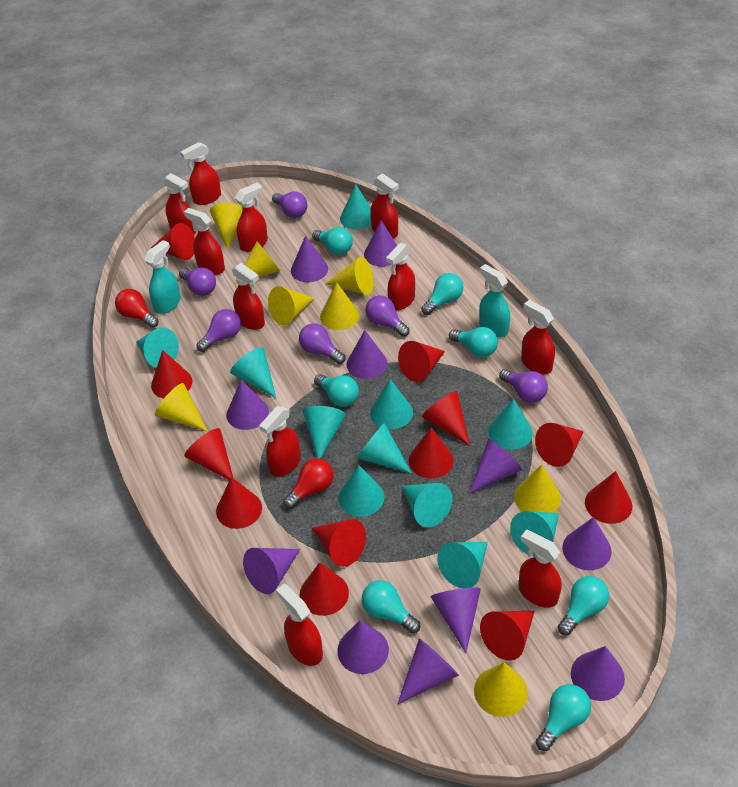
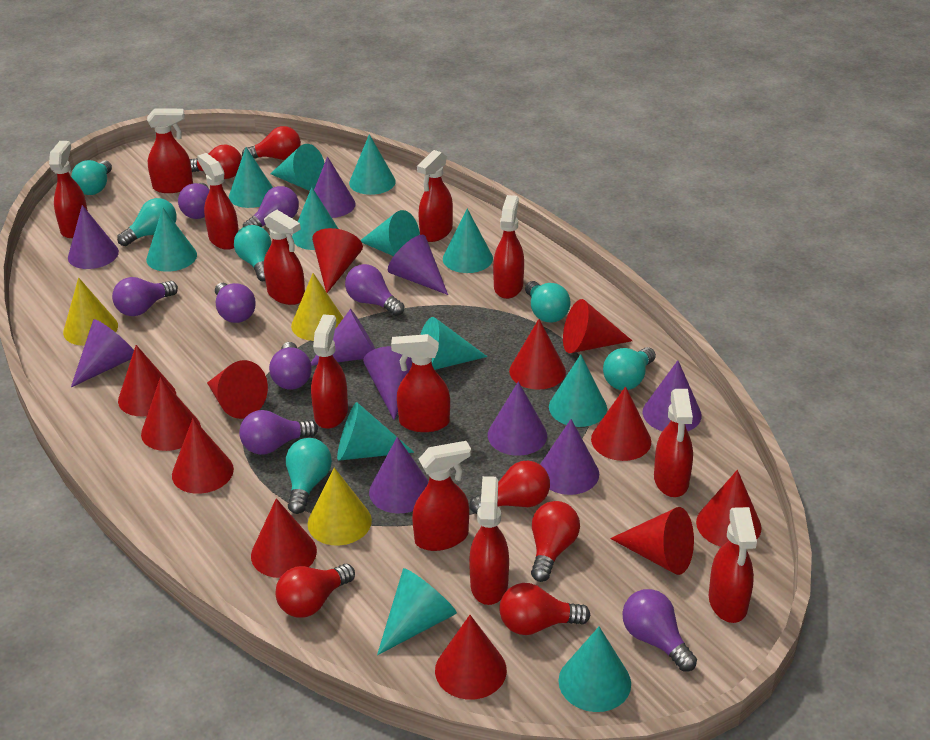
purple cone: [226,380,269,430] [243,548,300,594] [291,236,328,282] [337,620,389,674] [347,330,388,379] [364,220,397,267] [398,638,459,704] [431,587,481,653] [469,439,522,494] [562,517,612,570] [571,646,625,701] = 11 -> [68,205,119,269] [71,319,134,387] [311,309,375,366] [314,156,356,218] [363,346,412,420] [369,437,429,513] [388,235,448,295] [488,382,547,456] [540,419,599,495] [643,360,702,431] = 10
purple light bulb: [179,268,216,296] [196,309,241,352] [272,191,307,218] [299,324,345,364] [365,295,410,337] [499,369,548,403] = 6 -> [112,277,178,316] [178,183,210,219] [215,283,256,323] [239,410,318,455] [243,186,299,227] [269,342,312,390] [345,264,404,316] [622,589,697,671] = 8
red light bulb: [115,289,158,328] [283,458,334,509] = 2 -> [190,145,242,179] [242,126,301,160] [276,564,355,618] [469,461,550,514] [499,583,590,635] [531,501,580,582] = 6
red spray bottle: [163,173,196,234] [181,142,221,205] [184,208,225,275] [232,263,265,330] [235,183,268,252] [259,406,301,477] [276,584,323,666] [370,173,399,238] [386,242,415,310] [519,529,562,608] [521,300,555,374] = 11 -> [49,141,88,238] [147,108,193,193] [197,153,239,250] [264,210,305,305] [311,314,348,429] [391,334,450,432] [412,441,471,551] [417,150,453,242] [469,476,509,605] [493,195,524,299] [654,389,693,497] [709,507,757,623] = 12
turquoise cone: [136,328,179,368] [230,347,276,398] [302,406,346,459] [338,465,384,517] [340,184,371,230] [357,423,412,474] [370,379,413,429] [402,483,452,528] [437,542,488,588] [488,398,533,450] [510,511,559,557] = 11 -> [146,207,197,272] [229,147,273,208] [270,144,324,191] [292,187,338,250] [337,402,414,461] [349,134,396,195] [360,210,420,256] [377,568,457,655] [420,317,487,370] [443,209,493,273] [549,354,607,427] [558,627,631,712] = 12
turquoise light bulb: [312,227,353,255] [314,374,359,407] [362,580,420,633] [421,273,463,315] [449,327,498,357] [536,684,591,751] [558,576,609,635] = 7 -> [71,160,112,195] [117,198,177,246] [234,225,271,281] [286,438,332,514] [525,281,571,322] [603,347,656,390] = 6
turquoise spray bottle: [144,240,181,314] [479,264,510,337] = 2 -> none = 0
yellow cone: [155,383,207,431] [210,203,242,249] [234,242,281,284] [268,286,315,326] [320,282,359,330] [326,257,374,295] [474,662,528,717] [514,464,561,513] = 8 -> [63,278,118,346] [291,273,343,341] [308,467,372,546] = 3

